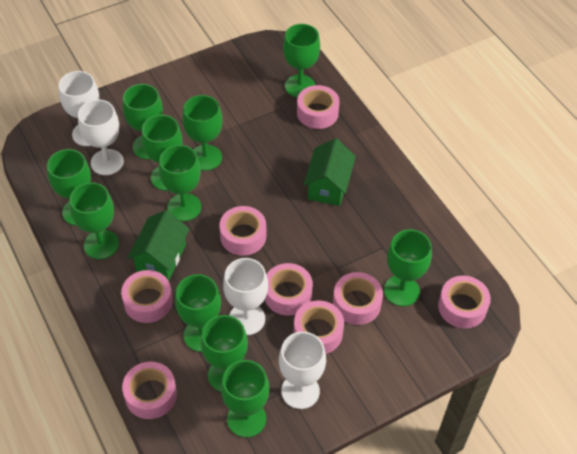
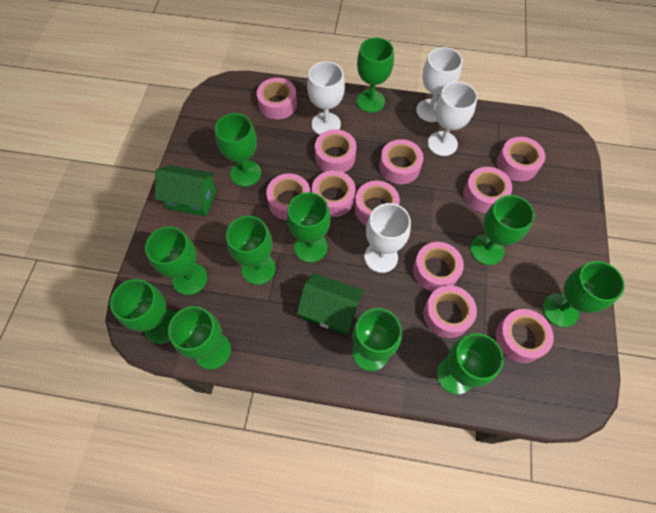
pink tape: [121,270,173,323] [122,362,177,419] [219,206,266,256] [265,263,313,316] [294,300,344,354] [297,85,340,129] [333,272,383,325] [438,276,491,328] = 8 -> [257,78,297,120] [266,174,310,220] [312,170,355,217] [315,129,356,173] [354,181,400,225] [379,139,423,184] [413,242,464,292] [423,285,477,338] [463,167,512,213] [495,309,554,363] [497,137,545,182] = 11

